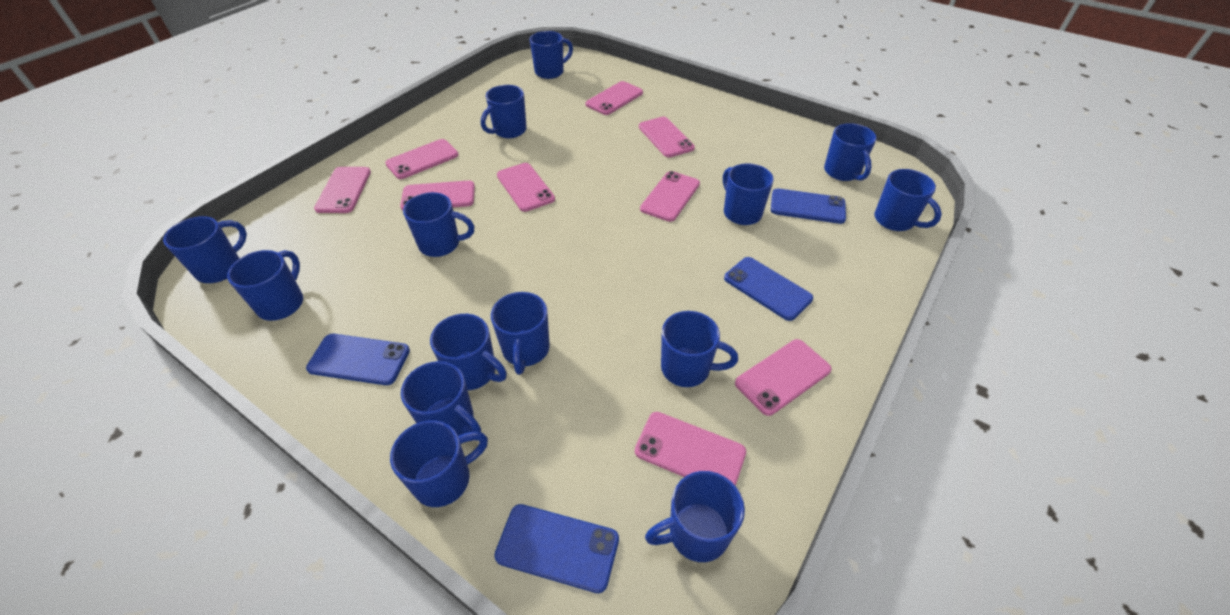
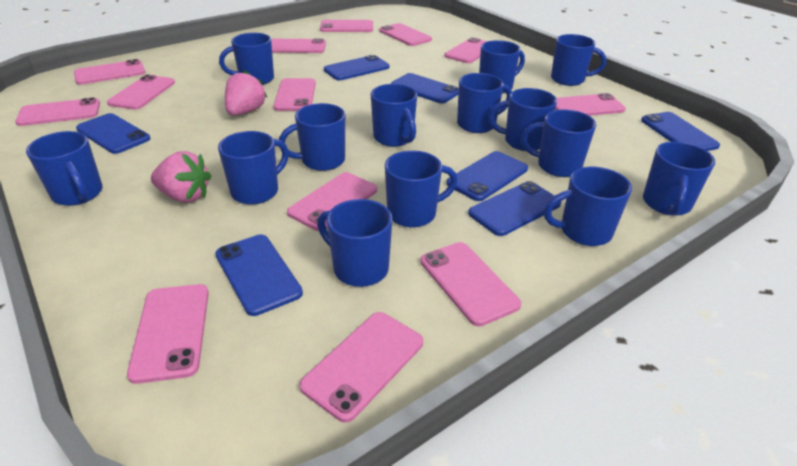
blue phone: [306,334,410,385] [494,504,619,593] [724,257,813,321] [771,188,846,224] = 4 -> [76,113,151,154] [215,234,303,316] [324,55,389,80] [391,73,459,103] [446,151,528,201] [468,181,561,236] [641,112,720,151] = 7
pink phone: [314,167,371,213] [385,139,459,179] [400,180,475,210] [497,163,555,212] [586,81,643,115] [635,412,746,486] [639,117,695,158] [640,171,700,222] [735,339,832,416] = 9 -> [15,97,100,126] [74,59,145,85] [107,75,175,110] [127,284,209,384] [271,38,326,53] [273,78,316,111] [287,172,377,231] [299,312,423,423] [320,20,373,32] [379,23,432,46] [420,242,521,326] [444,37,488,63] [555,93,626,116] = 13
pink strawberry: none = 0 -> [151,151,211,203] [225,70,267,116] = 2

